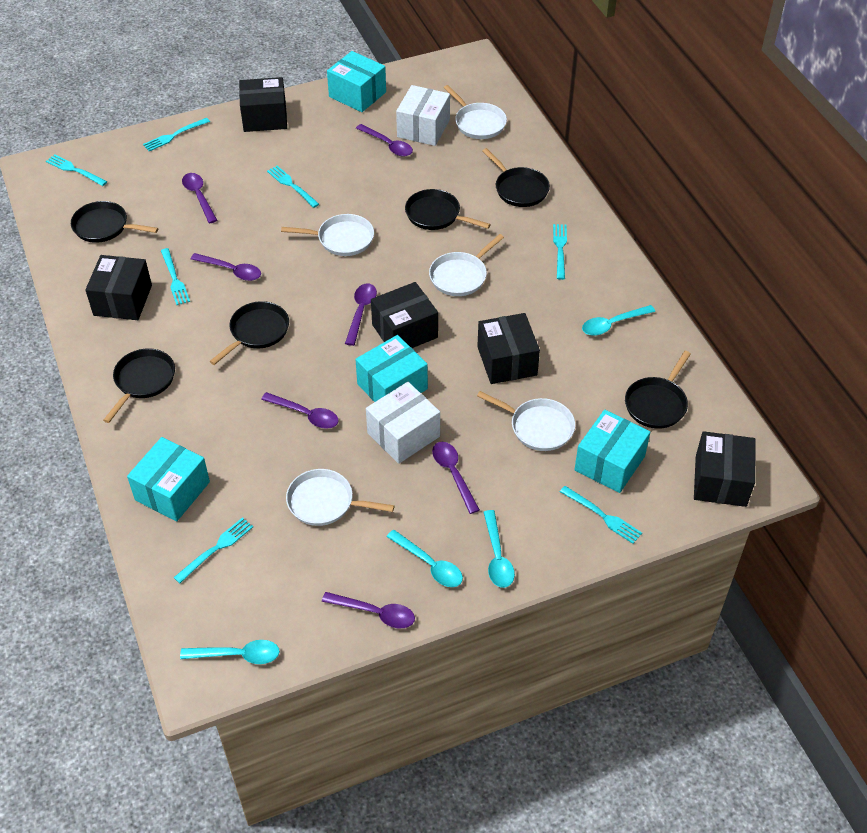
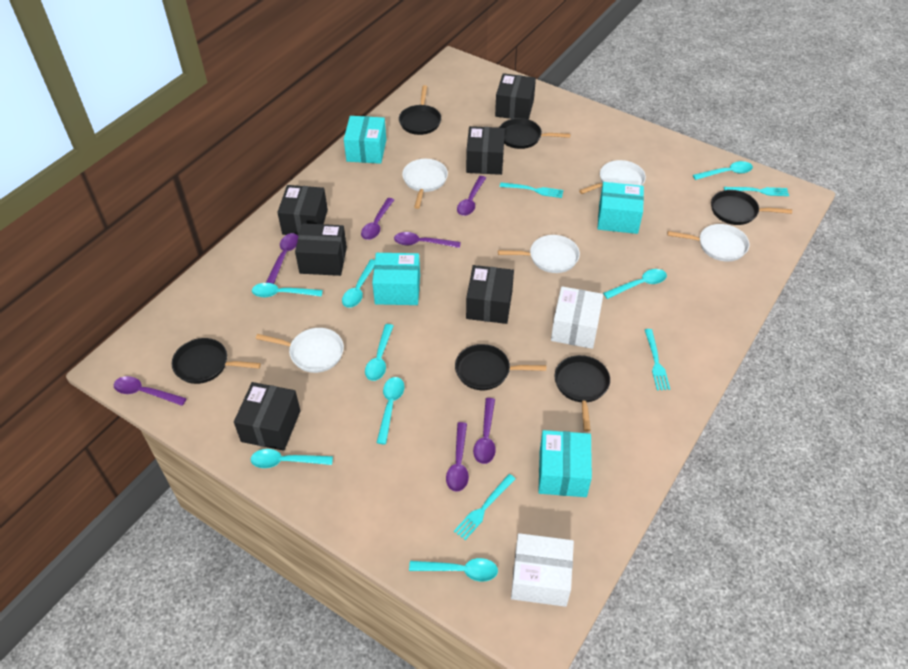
black box: [85,255,152,320] [239,77,287,132] [371,282,438,348] [477,313,540,384] [694,431,756,507] = 5 -> [234,382,300,451] [277,185,328,236] [295,223,347,276] [466,126,505,175] [466,265,514,324] [495,73,536,120] = 6
turquoise fork: [46,154,107,186] [143,118,210,151] [161,248,190,305] [173,517,253,583] [267,166,319,208] [553,224,567,280] [560,486,642,544] = 7 -> [454,474,515,540] [500,182,563,198] [645,329,670,390] [724,187,789,196] = 4
turquoise spoon: [180,640,280,664] [387,530,463,587] [484,510,515,588] [582,305,655,336] = 4 -> [251,449,333,468] [252,283,323,297] [342,259,375,308] [365,324,393,381] [376,377,405,444] [409,558,498,581] [603,269,667,299] [693,161,753,180] = 8

